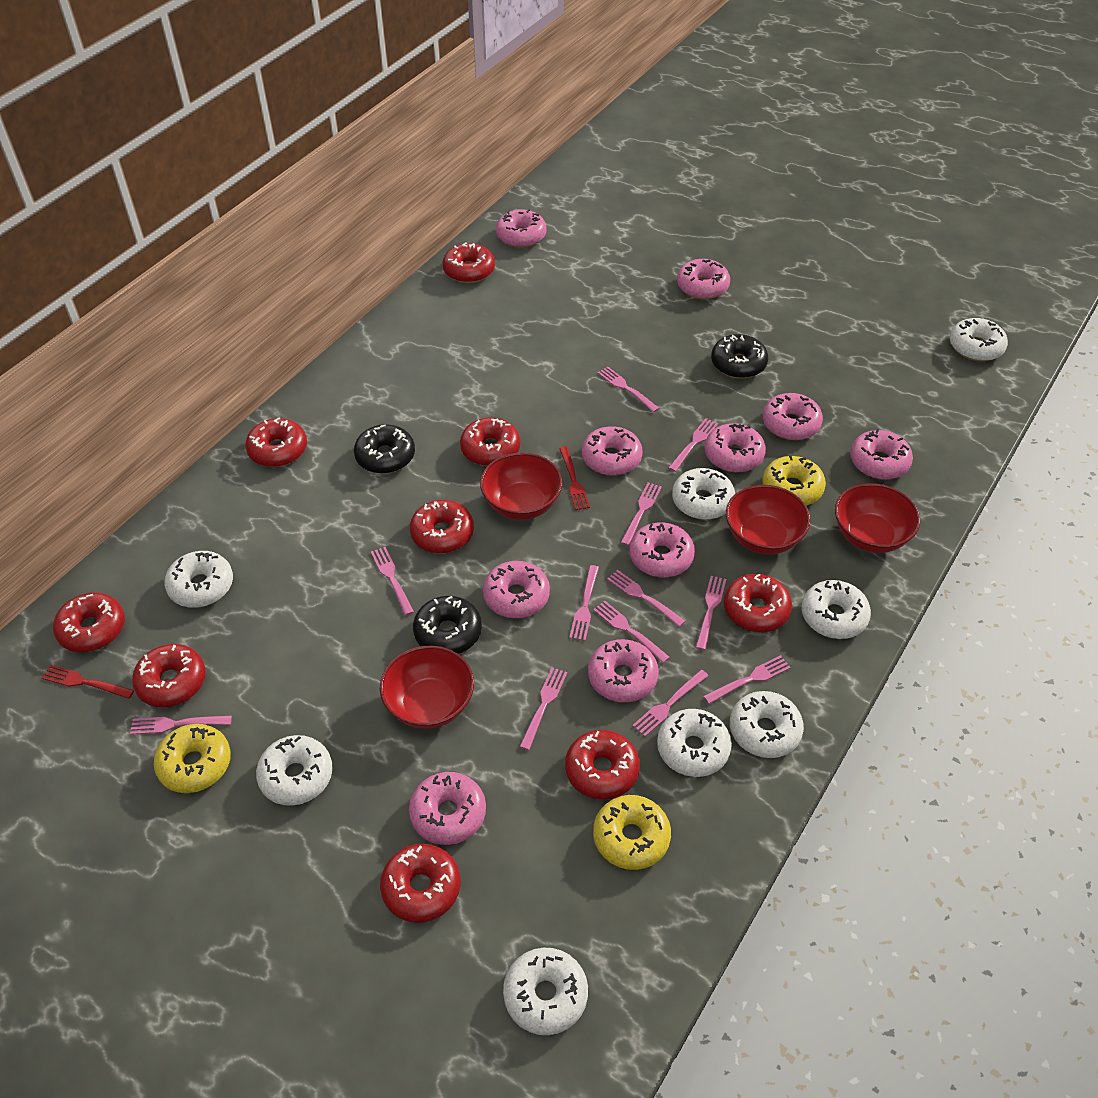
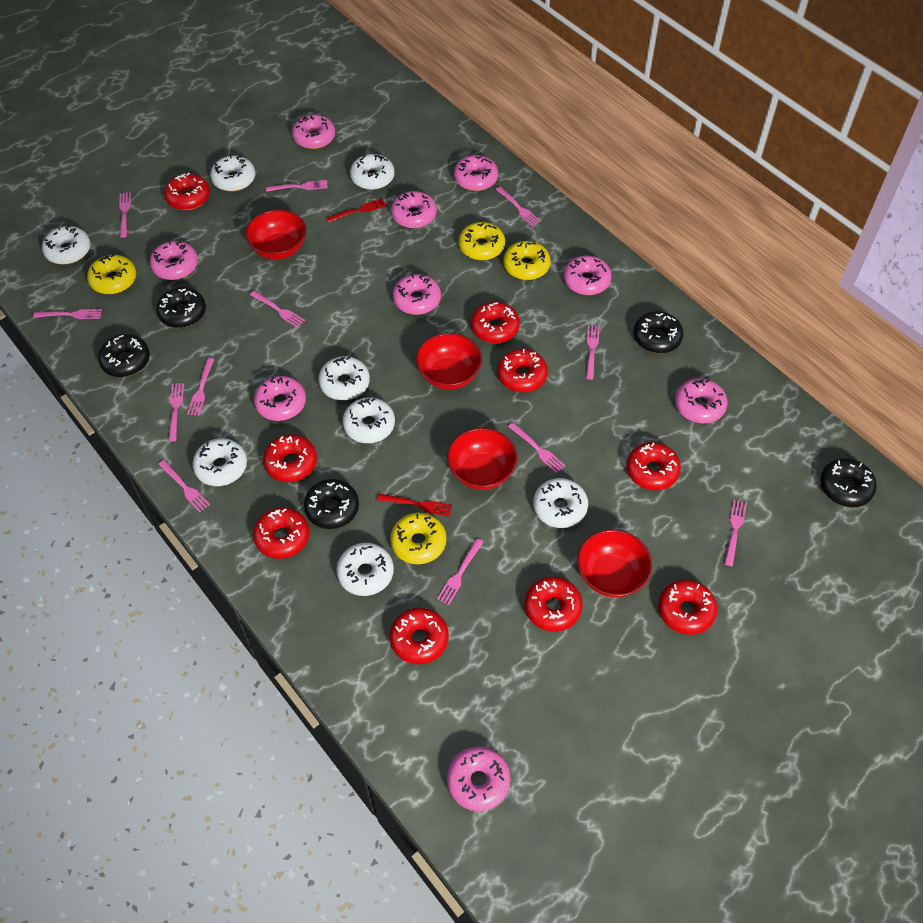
black donut: [354,424,415,474] [413,596,482,654] [711,334,768,379] = 3 -> [98,334,150,377] [156,287,206,328] [304,479,359,529] [633,311,684,353] [820,458,877,507] = 5
pink donut: [409,772,486,845] [483,561,550,618] [496,209,547,248] [582,426,643,476] [588,639,659,702] [629,522,695,578] [677,259,730,299] [704,423,766,472] [763,393,823,440] [850,429,913,480] = 10 -> [150,241,198,280] [254,376,306,421] [292,114,335,149] [391,191,437,228] [393,274,441,315] [447,746,511,811] [454,155,498,191] [564,256,612,295] [675,378,728,423] = 9
yellow donut: [154,724,231,793] [593,795,671,870] [762,456,826,506] = 3 -> [87,254,136,294] [390,513,446,564] [459,222,505,260] [503,241,551,280] = 4

